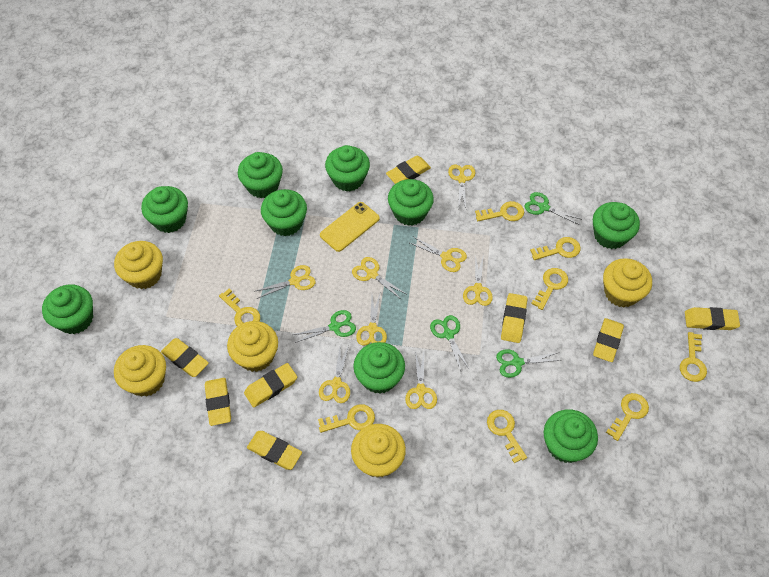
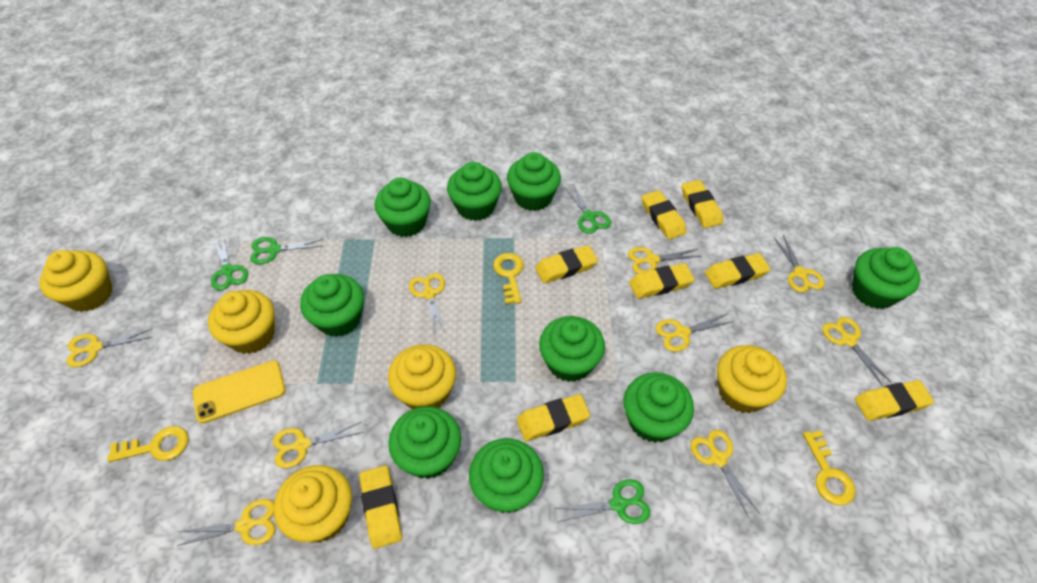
yellow key: [219,289,260,326] [318,404,375,433] [475,201,524,221] [487,410,527,463] [530,237,581,260] [531,268,568,310] [606,393,649,441] [680,332,707,382] = 8 -> [107,426,189,462] [493,253,524,304] [803,431,856,505] = 3
yellow scissors: [256,265,316,299] [319,345,350,403] [352,257,406,299] [356,294,387,346] [405,351,437,409] [410,236,467,272] [448,164,475,209] [463,254,493,306] = 8 -> [67,328,153,367] [177,499,276,546] [273,422,364,468] [409,273,446,334] [628,247,702,274] [656,314,734,352] [690,430,759,518] [774,235,825,293] [822,317,892,386] = 9

